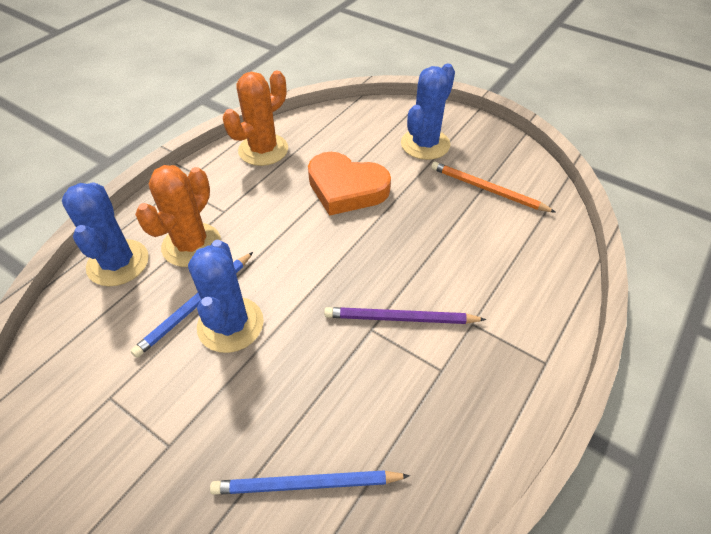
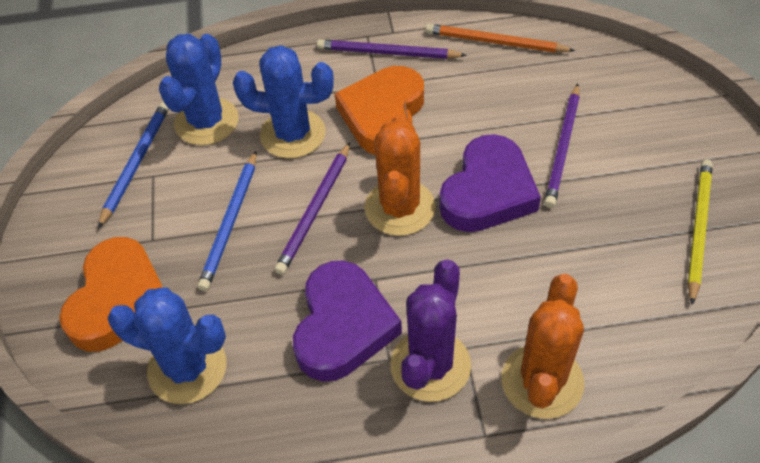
orange heart: [308,152,391,216] = 1 -> [59,237,163,352] [335,66,424,155] = 2
purple cactus: none = 0 -> [390,259,471,402] = 1
purple heart: none = 0 -> [293,260,402,382] [439,134,541,232] = 2
purple pencil: [324,307,486,324] = 1 -> [274,142,350,275] [317,39,467,59] [544,84,580,208] = 3
yellow pencil: none = 0 -> [688,160,713,305] = 1

